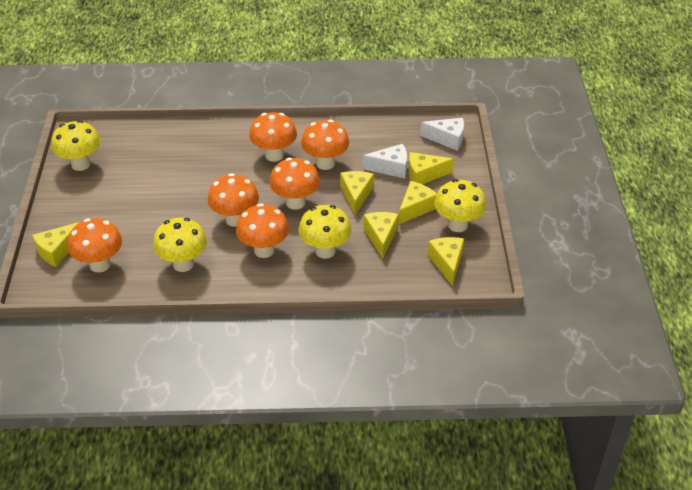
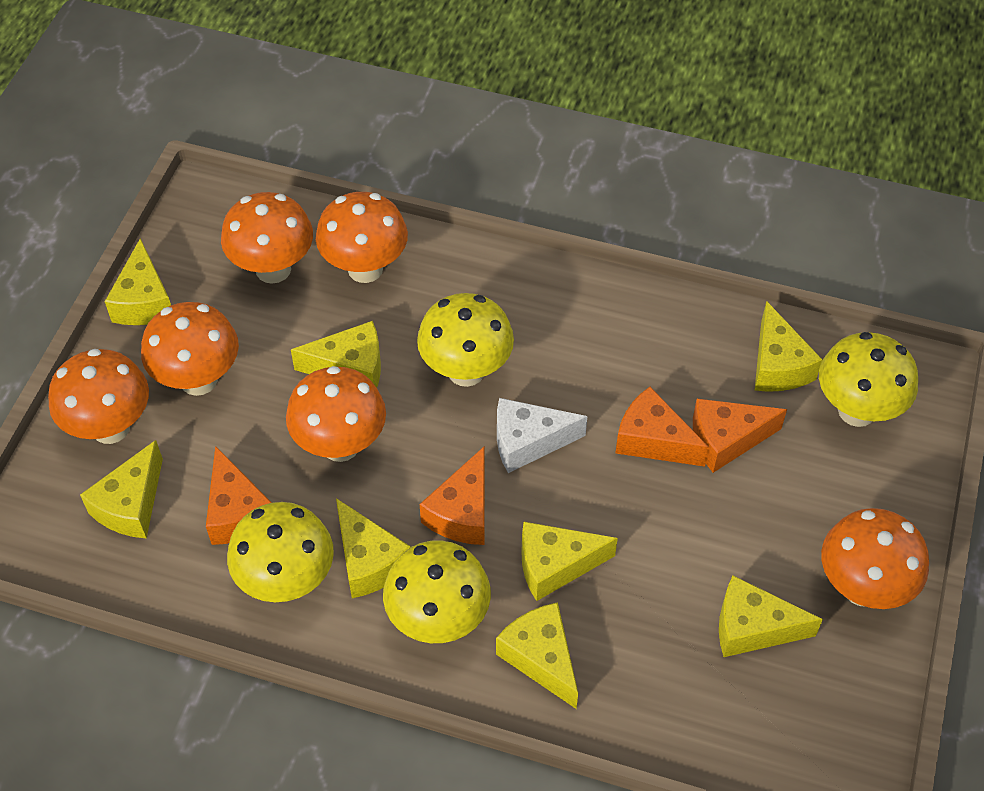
orange cheese: none = 0 -> [206,446,272,545] [420,447,485,545] [616,387,709,467] [693,399,787,473] = 4
white cheese: [363,144,407,178] [420,118,464,151] = 2 -> [497,398,587,473] = 1
yellow cheese: [32,222,80,267] [340,171,374,215] [363,212,399,259] [398,181,437,225] [408,152,454,184] [428,237,464,286] = 6 -> [80,440,163,538] [105,238,171,325] [291,321,381,388] [336,498,411,598] [496,602,578,709] [521,522,618,601] [719,575,823,657] [755,301,823,392] = 8

